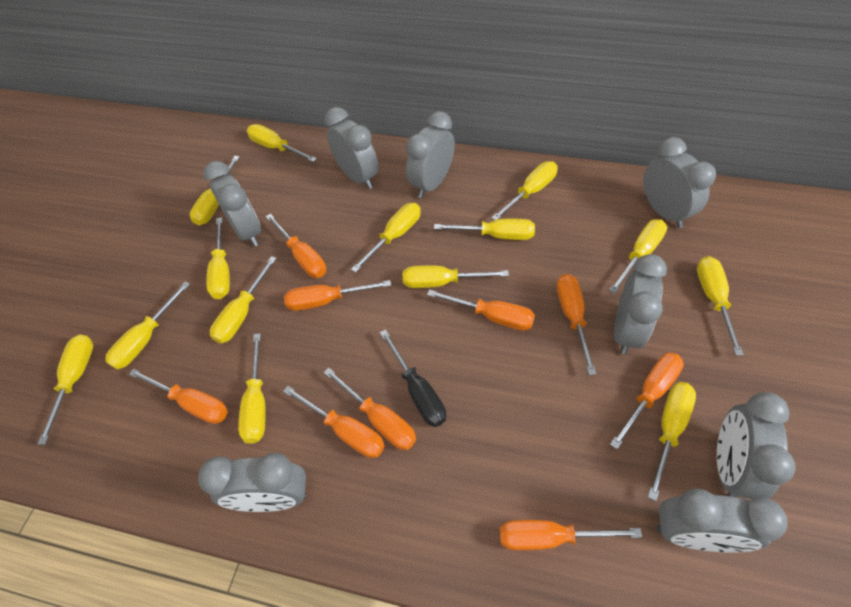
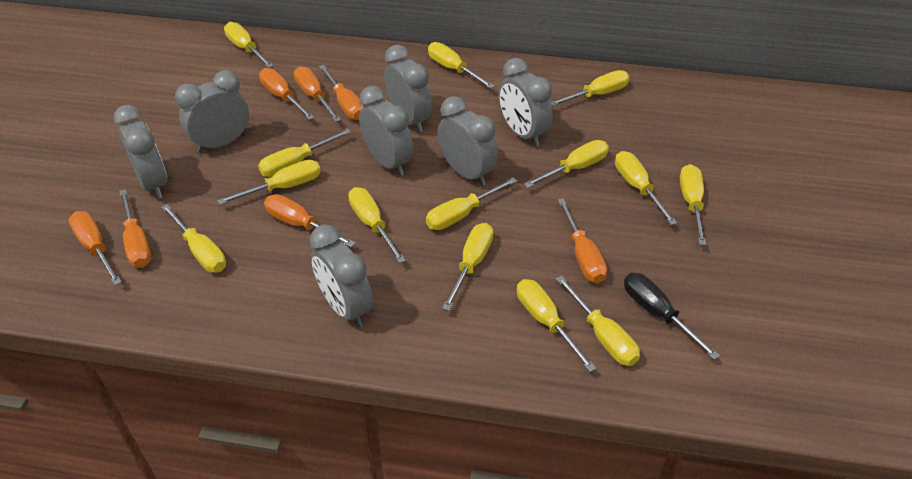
grey clock: [198,453,306,512] [203,161,261,246] [325,107,379,189] [406,111,455,198] [614,254,667,354] [643,137,716,228] [657,488,787,553] [717,392,795,499] = 8 -> [113,105,167,199] [175,70,249,153] [309,225,373,327] [359,86,413,176] [384,45,432,132] [438,96,498,186] [499,58,553,147] = 7
orange screwdriver: [129,368,228,424] [265,214,326,278] [283,386,385,458] [284,280,391,311] [324,368,416,450] [427,290,535,331] [500,520,642,551] [557,274,596,375] [610,352,684,449] = 9 -> [69,211,122,285] [119,189,151,268] [259,68,314,120] [264,194,355,247] [294,66,341,122] [319,65,364,120] [558,198,607,283] = 7

